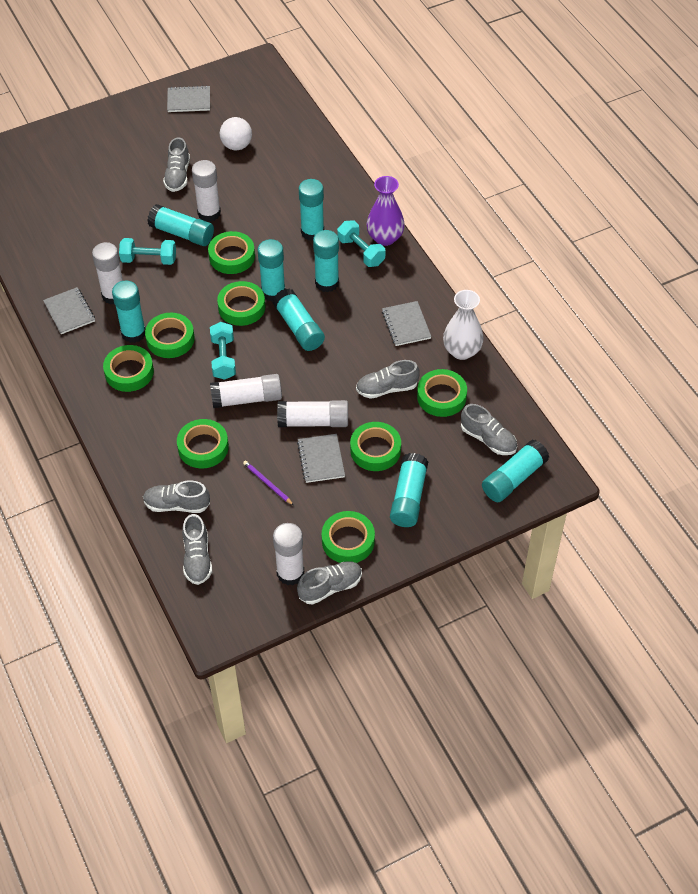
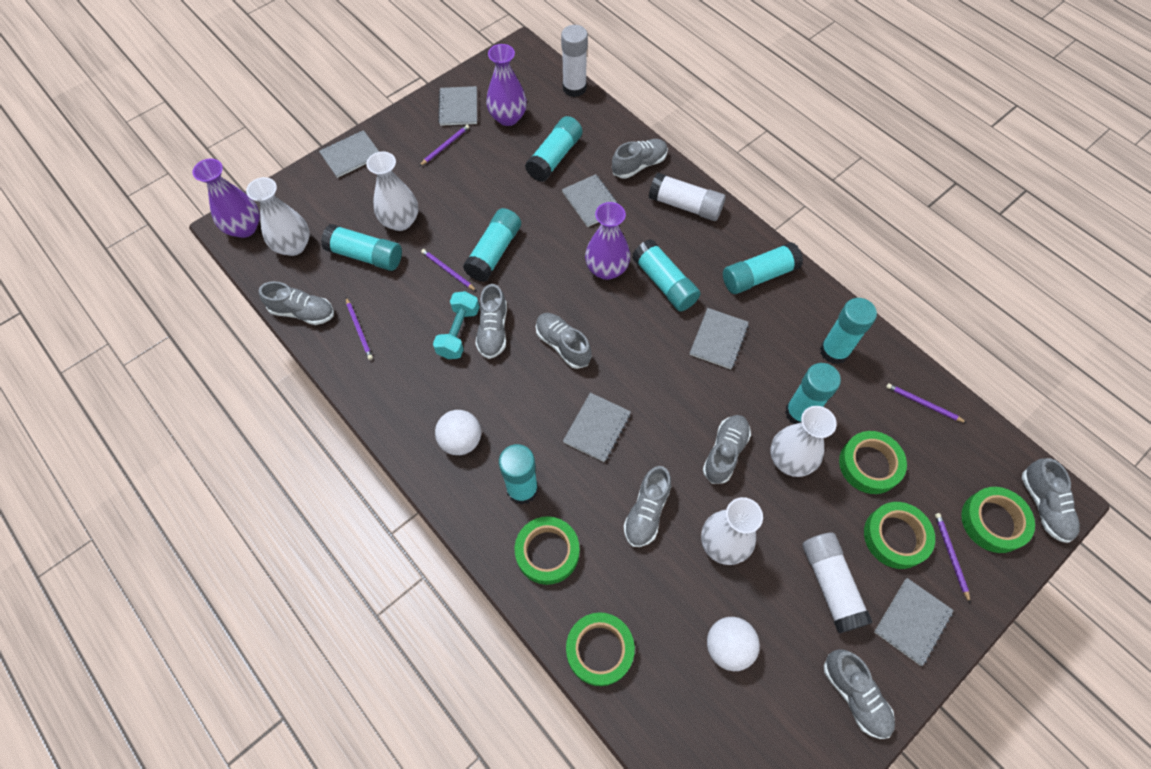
green tape: [103,345,154,392] [145,313,195,358] [177,419,229,468] [208,231,255,274] [217,281,265,326] [322,511,375,563] [350,422,401,471] [417,369,467,417] = 8 -> [515,516,579,585] [566,613,635,686] [839,431,907,494] [864,502,935,569] [961,487,1035,553] = 5
grey notebook: [43,287,95,334] [167,85,210,112] [297,434,345,483] [382,301,431,346] = 4 -> [319,130,379,178] [438,86,477,126] [562,174,618,227] [563,393,631,462] [690,308,749,369] [874,578,954,666] = 6
grey shoe: [143,480,210,513] [163,137,190,192] [182,514,212,585] [297,561,362,605] [356,360,420,399] [461,404,517,455] = 6 -> [259,281,334,325] [475,284,507,359] [536,313,591,369] [612,139,668,178] [623,466,671,547] [703,415,751,484] [824,649,895,739] [1022,458,1080,543] = 8
purple pencil: [243,461,294,505] = 1 -> [346,298,373,360] [419,125,469,166] [421,249,476,291] [886,383,967,423] [935,513,970,603] = 5
purple vase: [367,176,405,246] = 1 -> [193,159,260,238] [486,44,527,126] [585,202,630,280] = 3
turquoise dumbbell: [119,238,176,265] [210,322,236,380] [337,220,385,267] = 3 -> [433,291,479,359] = 1
white ball: [220,117,252,150] = 1 -> [435,410,481,455] [707,617,760,671] = 2
white glue stick: [92,242,123,305] [192,160,221,222] [210,374,282,408] [273,523,304,585] [277,400,348,427] = 5 -> [561,25,588,97] [649,172,725,221] [802,533,873,633] = 3
white vase: [443,290,484,360] = 1 -> [246,177,310,256] [366,151,418,231] [701,497,763,565] [770,406,837,477] = 4

